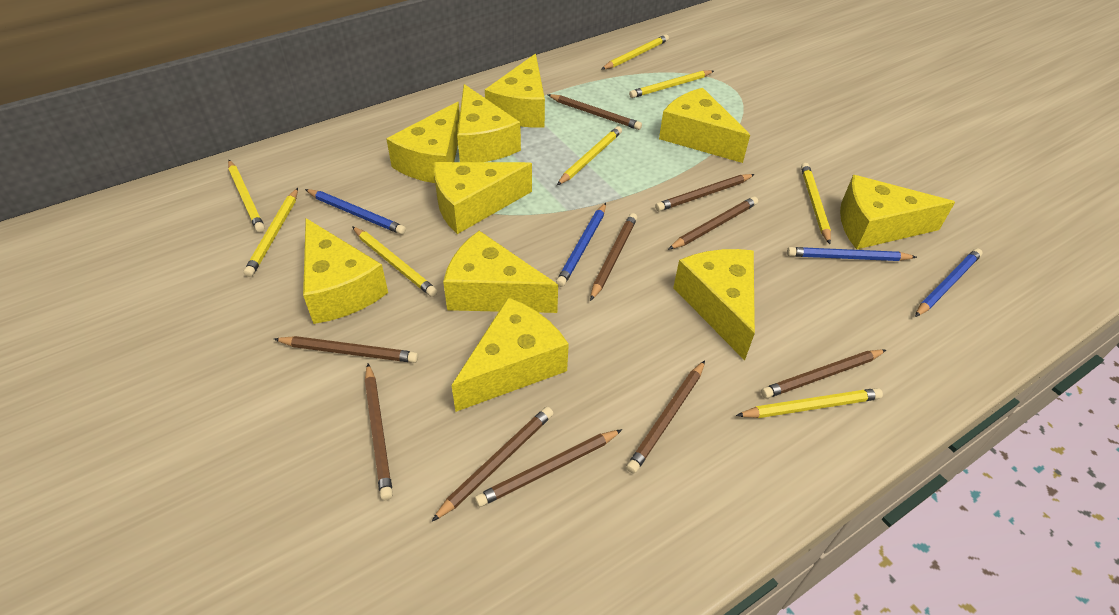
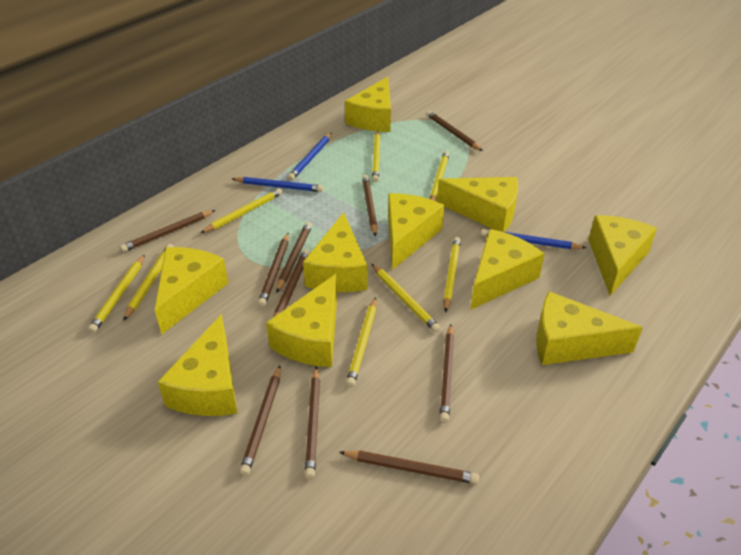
blue pencil: [305,189,406,235] [556,203,606,287] [787,247,917,261] [915,248,983,317] = 4 -> [232,177,324,192] [288,133,332,180] [481,229,586,249] = 3

